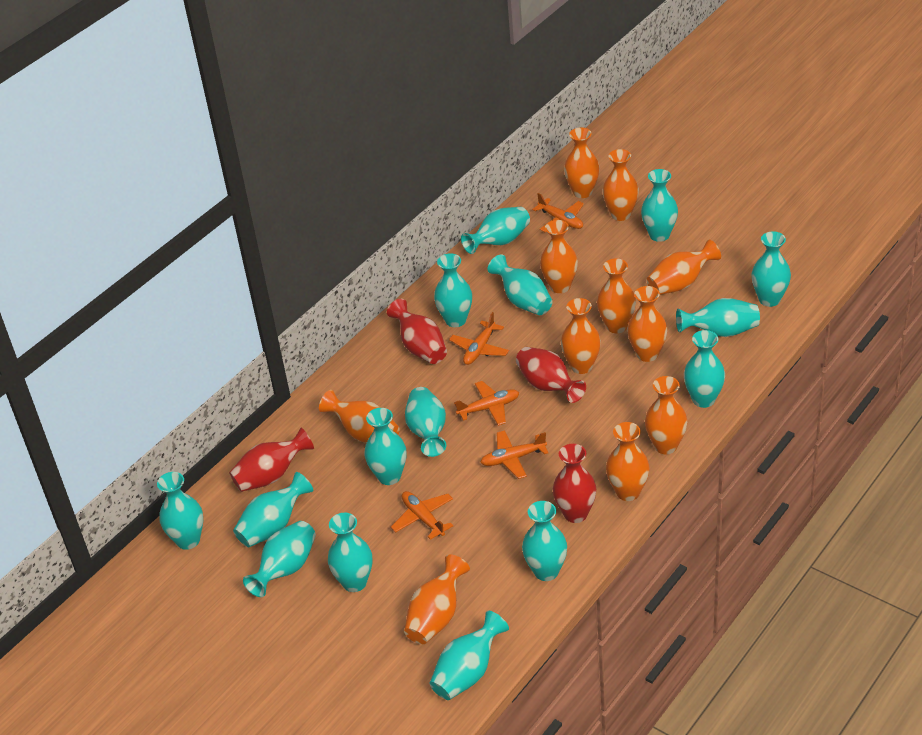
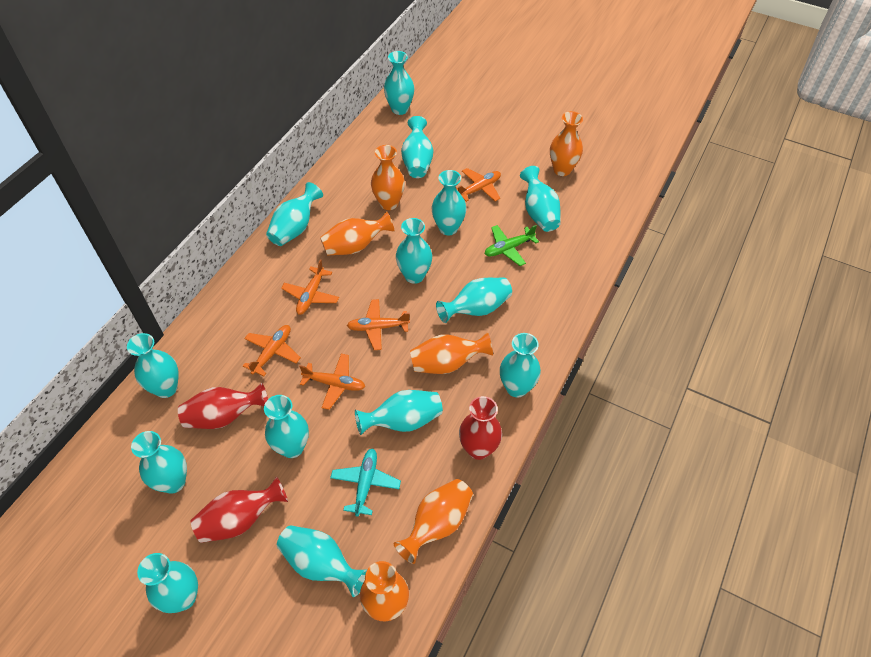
green plane: none = 0 -> [485,225,539,266] = 1
orange vase: [319,390,400,443] [404,554,470,644] [540,220,578,293] [561,298,601,374] [564,127,600,198] [597,258,636,334] [602,149,639,221] [606,422,649,501] [627,286,667,362] [645,376,687,454] [647,240,721,295] = 11 -> [320,211,395,256] [360,561,409,622] [371,145,405,210] [394,479,473,564] [410,332,493,374] [550,111,583,176] = 6
red vase: [229,428,314,492] [387,299,447,364] [516,347,586,403] [552,444,596,523] = 4 -> [178,383,268,429] [191,477,288,543] [459,396,502,460] = 3
turquoise plane: none = 0 -> [330,448,401,516] = 1
turquoise vase: [157,472,203,550] [233,472,313,547] [243,521,316,597] [328,513,372,592] [364,408,406,485] [405,387,446,457] [430,611,509,700] [434,253,472,327] [461,207,530,254] [488,254,553,315] [522,501,567,581] [641,169,678,242] [676,298,760,337] [684,330,725,408] [752,231,791,307] = 15 -> [127,333,179,398] [131,431,187,494] [137,553,198,613] [264,395,309,458] [266,182,323,246] [277,525,367,597] [355,390,443,435] [384,51,414,115] [396,218,432,284] [401,116,433,178] [432,170,466,235] [436,278,512,323] [500,333,541,398] [520,166,561,232] = 14

